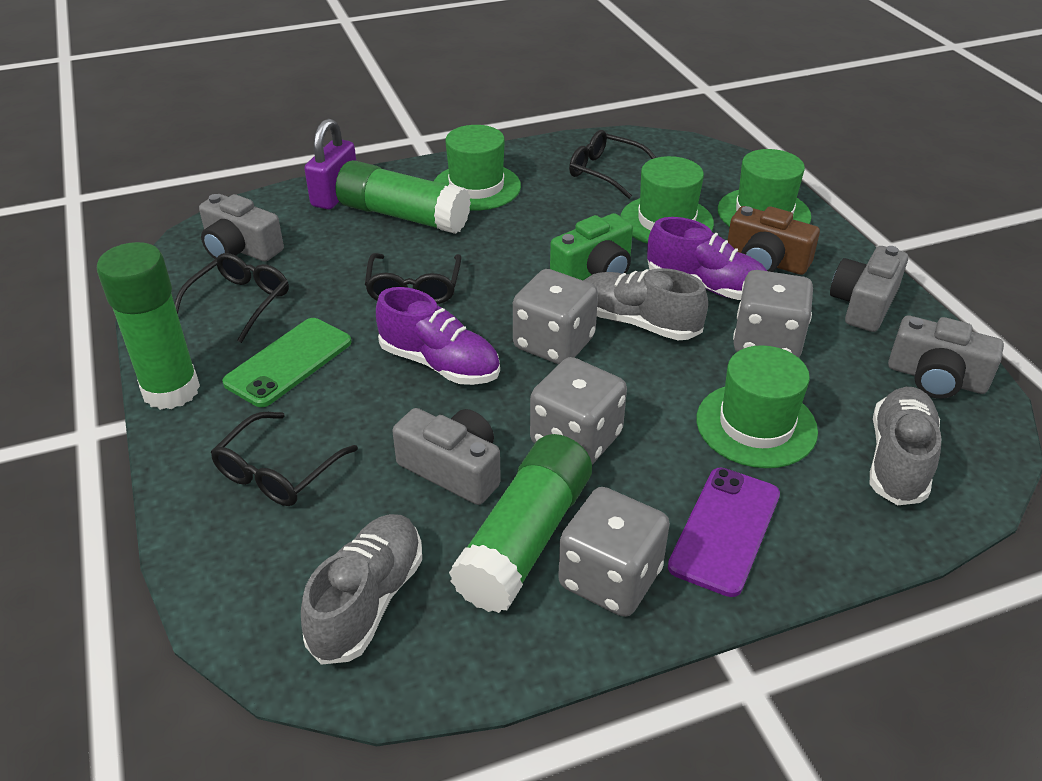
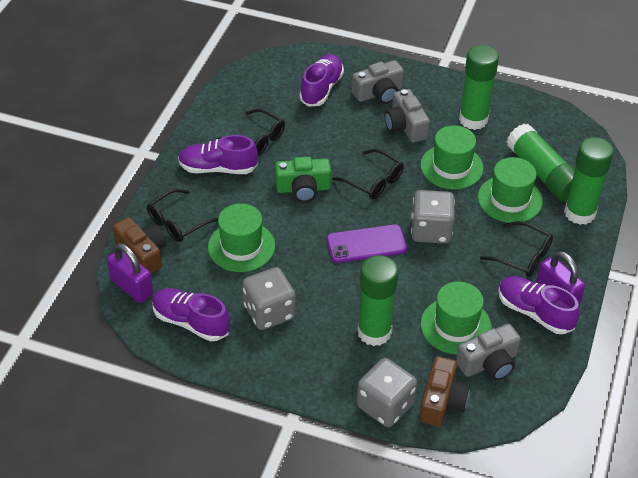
brown camera: [727,206,820,275] = 1 -> [113,217,166,274] [419,356,470,427] = 2
green glue stick: [97,242,200,410] [336,160,471,234] [449,434,592,613] = 3 -> [357,255,398,346] [459,45,499,130] [507,124,575,202] [564,137,614,225] = 4
green phone: [222,318,351,407] = 1 -> none = 0
grey camera: [199,194,284,262] [392,408,501,505] [830,246,908,332] [888,316,1004,399] = 4 -> [352,60,404,104] [385,89,430,142] [456,324,521,380] = 3
grey dice: [513,269,598,364] [530,357,627,464] [558,487,670,617] [733,270,813,358] = 4 -> [242,267,296,330] [357,358,417,427] [411,190,455,244] = 3
grey shoe: [301,514,422,665] [583,268,708,340] [870,387,941,505] = 3 -> none = 0
purple padlock: [304,119,356,210] = 1 -> [107,243,153,303] [536,251,585,305] = 2
purple shoe: [376,287,500,385] [647,217,767,300] = 2 -> [152,288,230,341] [178,135,258,174] [299,54,344,107] [498,276,580,334] = 4

